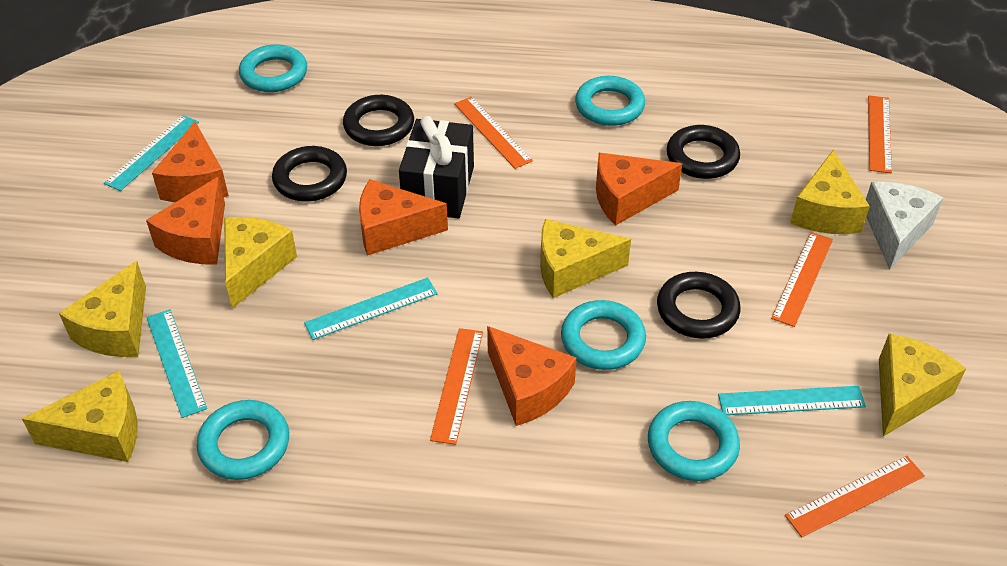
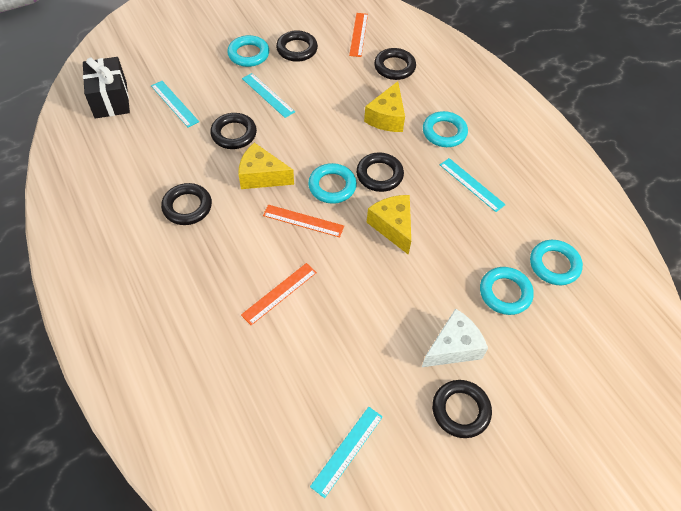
black ring: [272,146,347,202] [343,95,414,146] [657,272,740,339] [667,125,740,179] = 4 -> [161,183,212,225] [210,113,257,149] [276,30,318,62] [356,152,404,192] [374,48,416,80] [432,380,492,438] = 6
orange cheese: [146,177,225,264] [152,121,229,202] [359,179,448,256] [487,326,577,426] [596,153,682,225] = 5 -> none = 0
orange ruler: [430,328,483,445] [454,97,533,169] [771,232,833,327] [785,456,925,537] [868,95,892,173] = 5 -> [241,263,317,325] [263,205,344,237] [349,13,368,57] = 3
yellow cheese: [22,371,137,462] [59,261,146,357] [224,217,297,309] [540,219,631,298] [790,149,870,234] [879,334,966,437] = 6 -> [238,143,294,189] [364,81,405,132] [367,195,411,255] = 3

